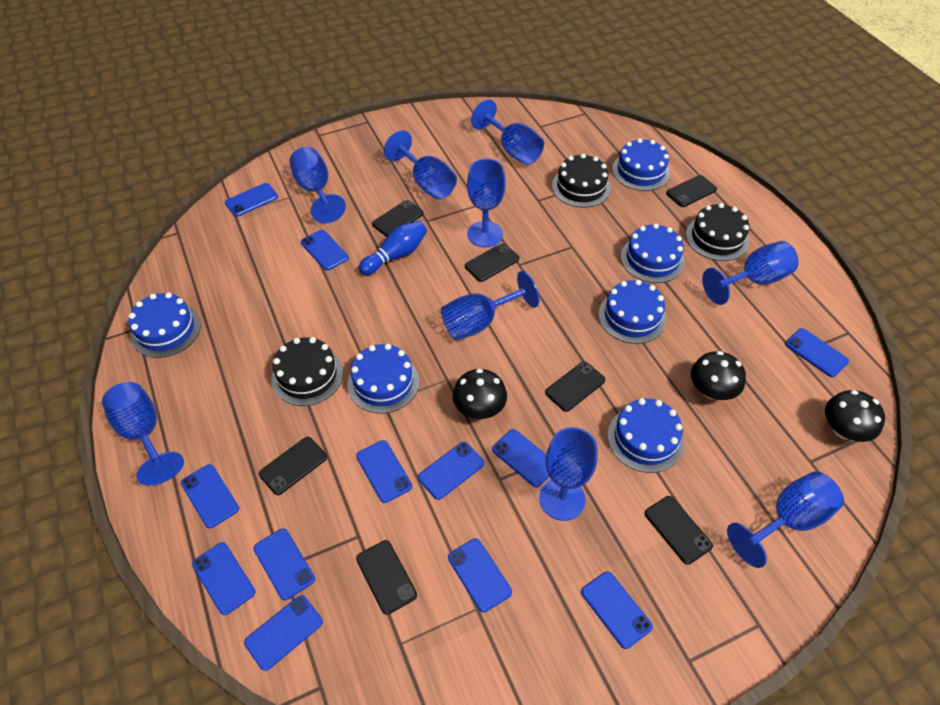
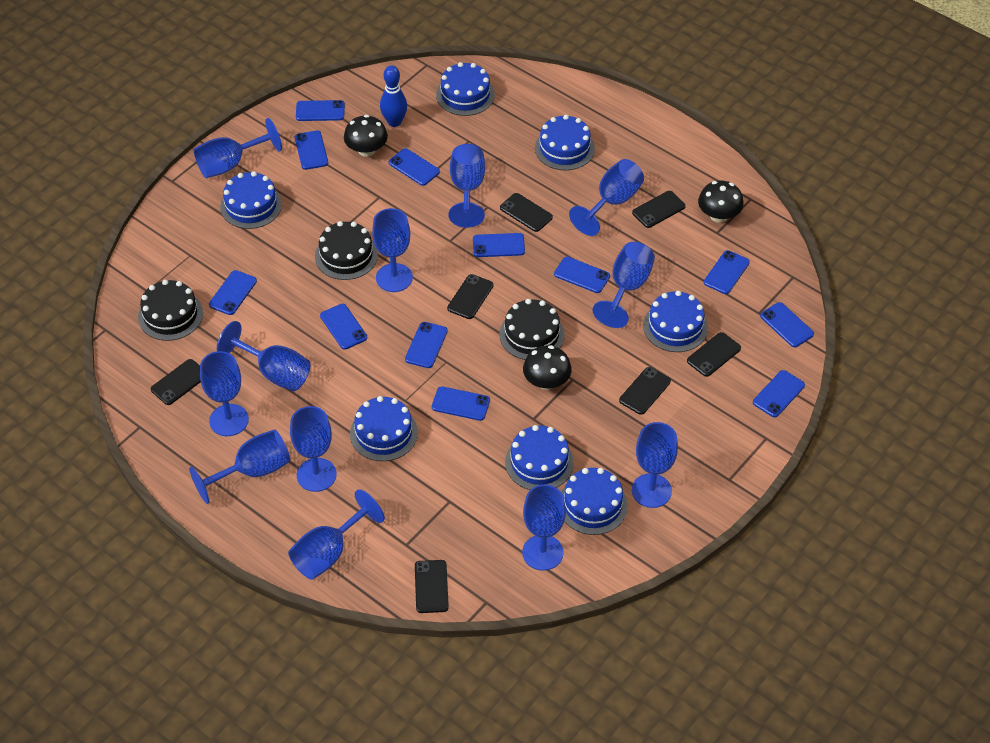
blue cake: [128,292,201,358] [347,344,419,413] [598,280,666,344] [608,398,684,473] [612,138,670,191] [621,223,685,283] = 6 -> [220,171,282,229] [350,396,418,461] [436,62,495,116] [505,425,574,490] [535,115,595,170] [561,468,628,535] [643,291,708,352] = 7
blue goblet: [102,382,184,486] [289,147,346,223] [384,130,457,199] [441,271,539,340] [467,158,506,248] [471,99,544,165] [539,427,598,521] [702,241,798,305] [727,471,844,568] = 9 -> [189,429,290,504] [194,118,282,178] [200,351,249,436] [217,321,310,391] [288,489,385,580] [290,406,337,492] [372,208,413,292] [448,144,485,228] [522,484,566,571] [569,159,644,236] [593,242,655,328] [632,422,678,508] = 12

